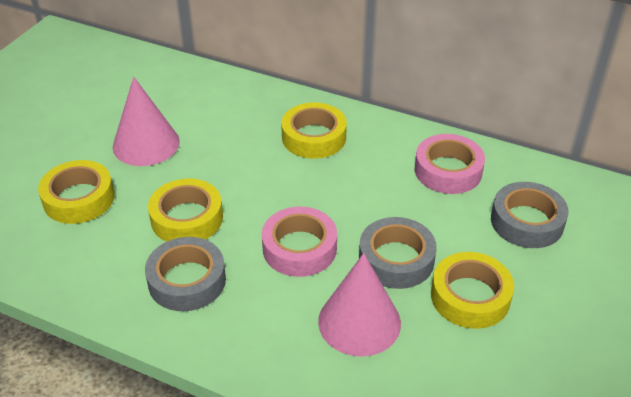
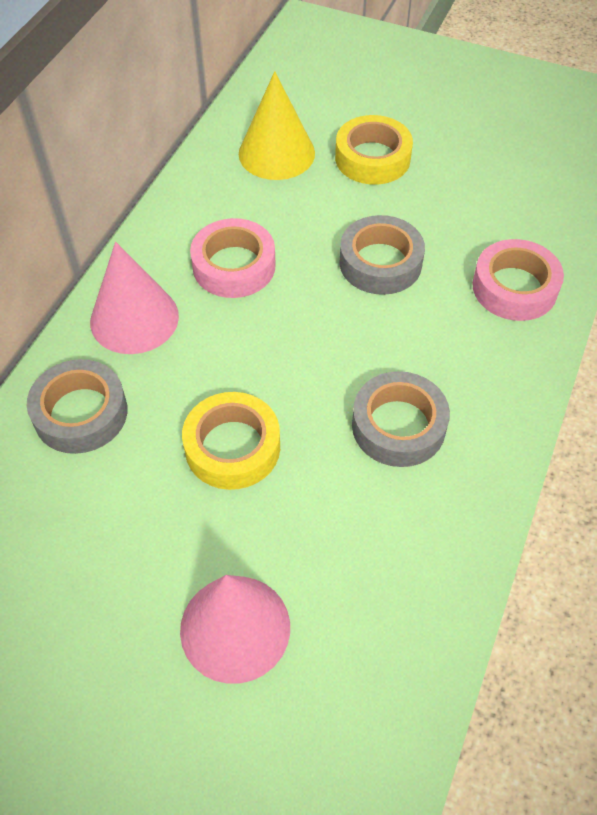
yellow cone: none = 0 -> [239,71,315,180] = 1
yellow tape: [38,160,114,224] [148,178,223,242] [281,102,347,159] [431,252,514,329] = 4 -> [182,392,280,490] [335,115,413,185] = 2

